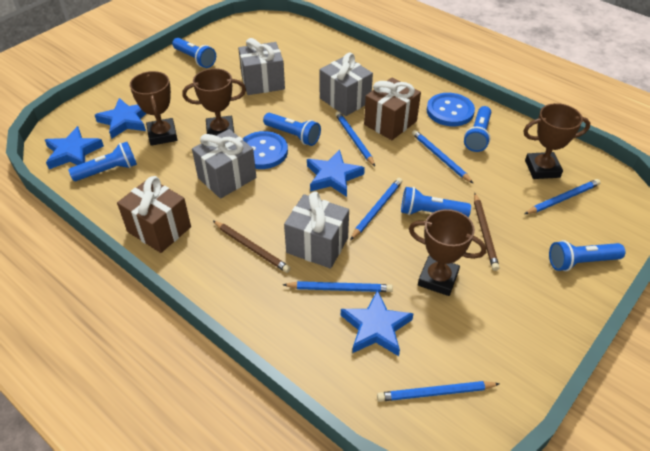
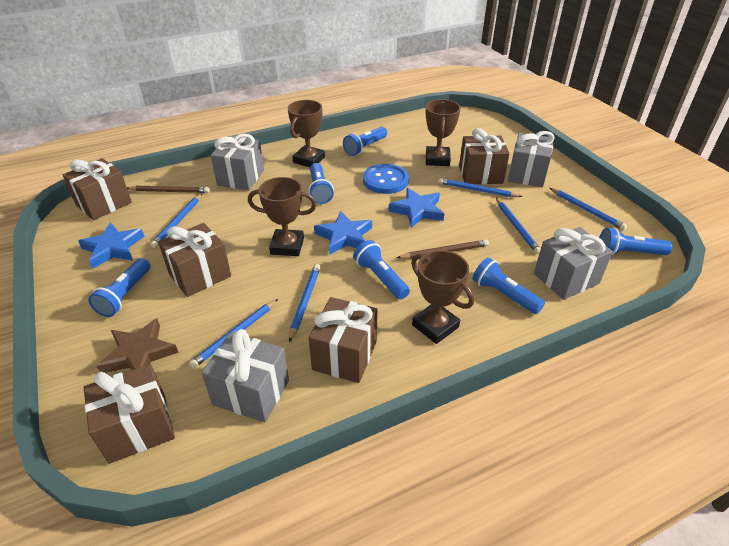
blue button: [242,131,288,169] [427,93,475,126] = 2 -> [363,164,409,194] = 1
blue star: [45,126,104,169] [95,98,147,139] [307,149,365,197] [341,290,414,356] = 4 -> [78,222,145,269] [314,211,372,255] [388,188,444,228] = 3
brown gift: [117,176,191,253] [364,77,421,140] = 2 -> [63,158,132,220] [83,364,175,464] [158,223,231,297] [309,297,378,383] [459,128,510,184] = 5
brown star: none = 0 -> [96,318,179,373] = 1

